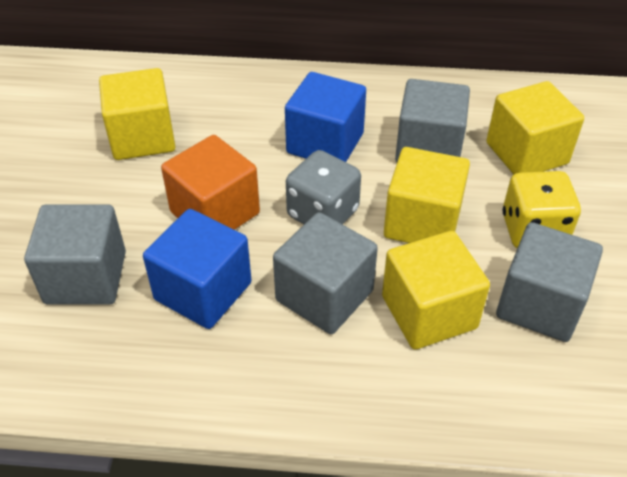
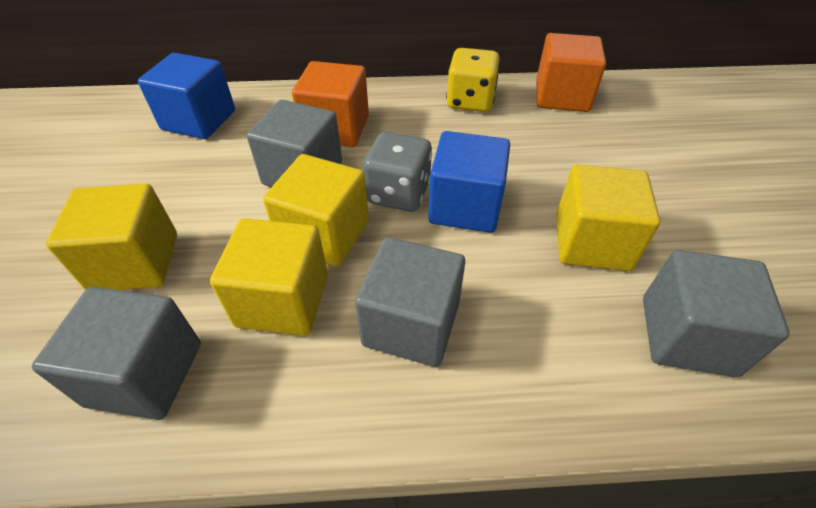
orange cube: [161,135,260,230] = 1 -> [292,61,369,147] [536,33,606,112] = 2

